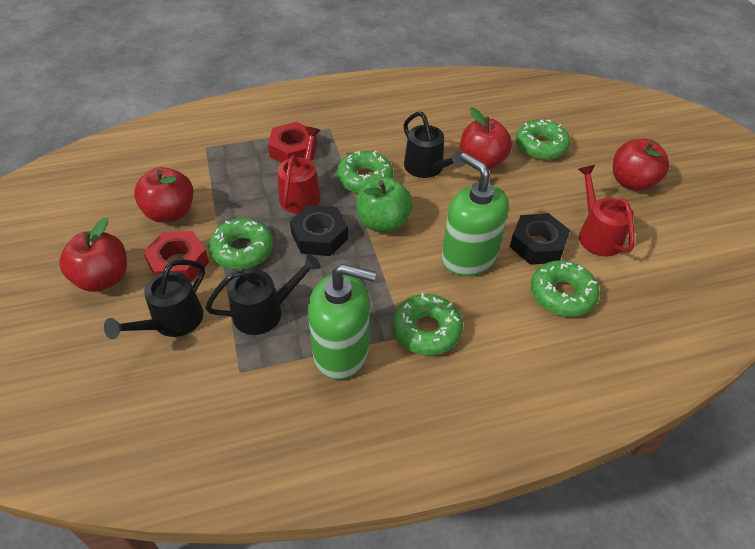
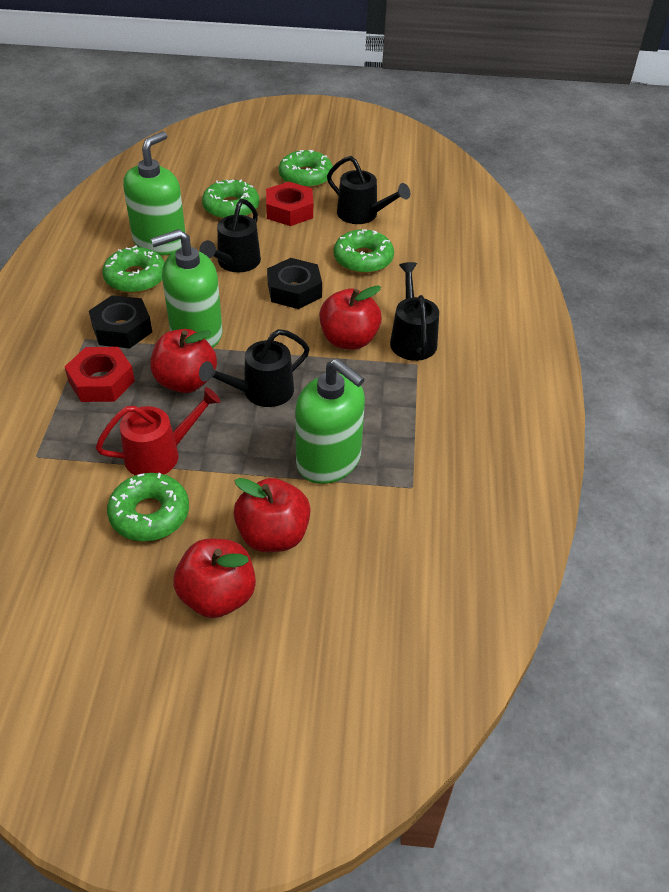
black watering can: [104,259,205,339] [205,254,321,335] [404,112,465,178] = 3 -> [199,199,261,273] [199,329,310,407] [327,156,410,224] [390,262,439,361] = 4
green apple: [356,177,413,232] = 1 -> none = 0
green soap dispenser: [308,264,376,380] [442,153,509,276] = 2 -> [123,131,185,255] [151,229,222,348] [295,358,365,484] = 3
red watering can: [277,127,321,213] [578,165,635,257] = 2 -> [95,387,221,475] = 1

